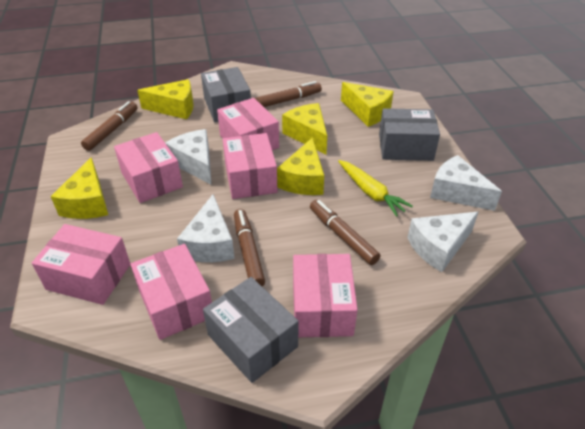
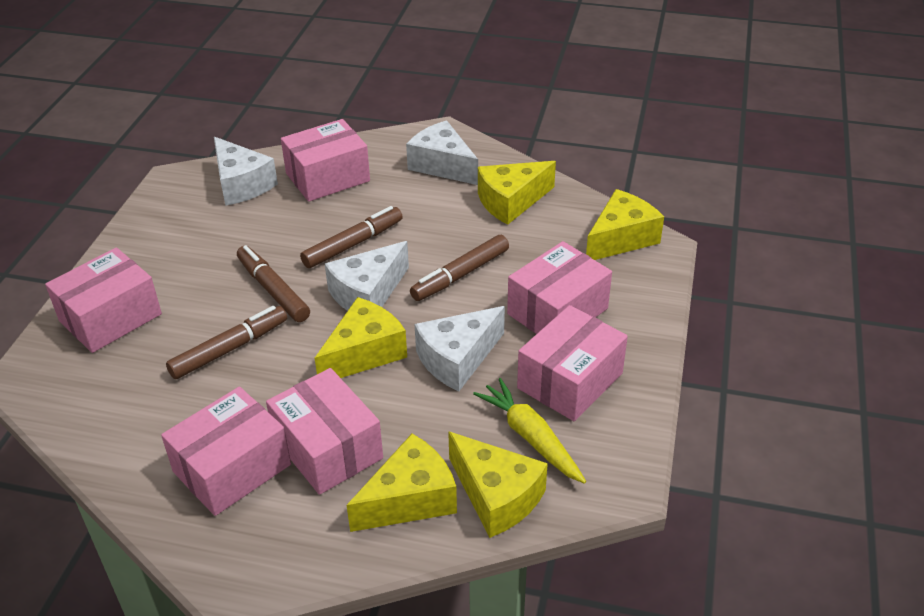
grey box: [201,67,251,122] [203,277,299,383] [379,108,440,161] = 3 -> none = 0

